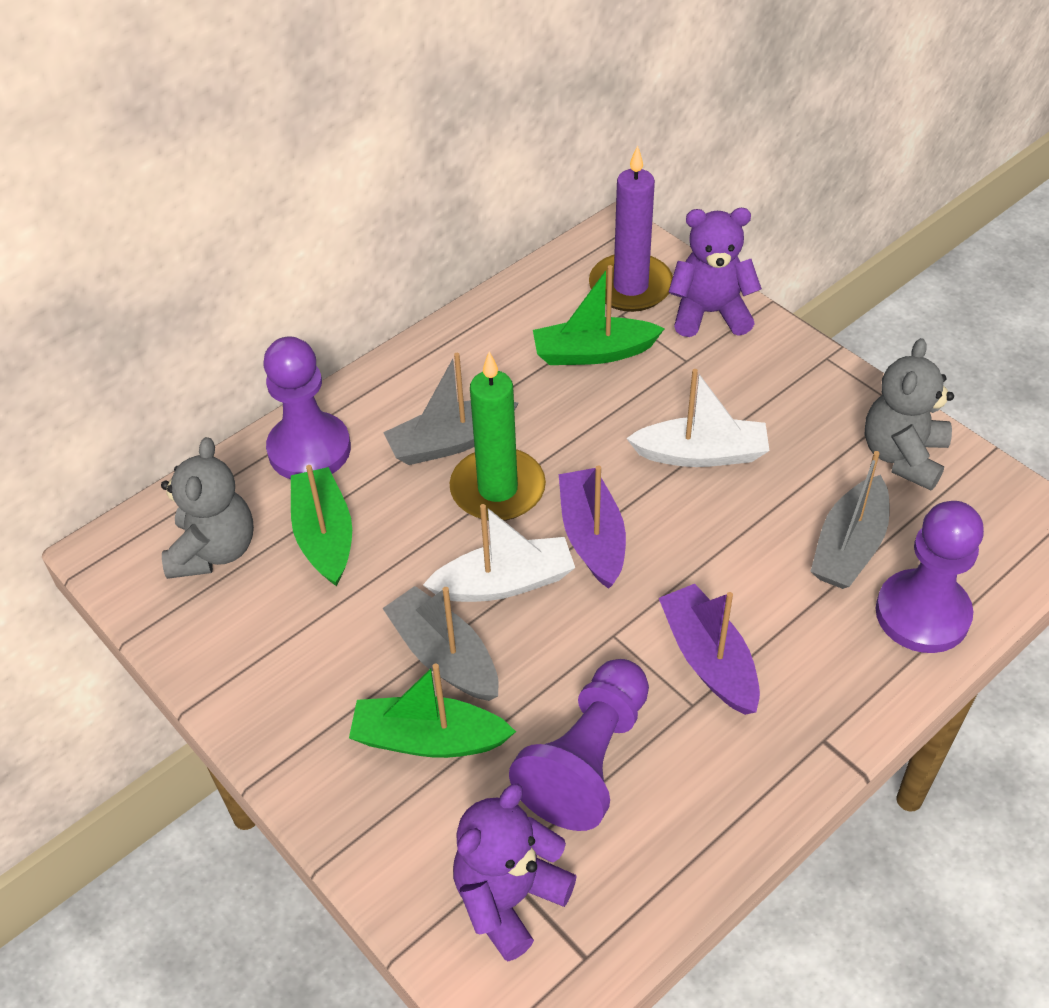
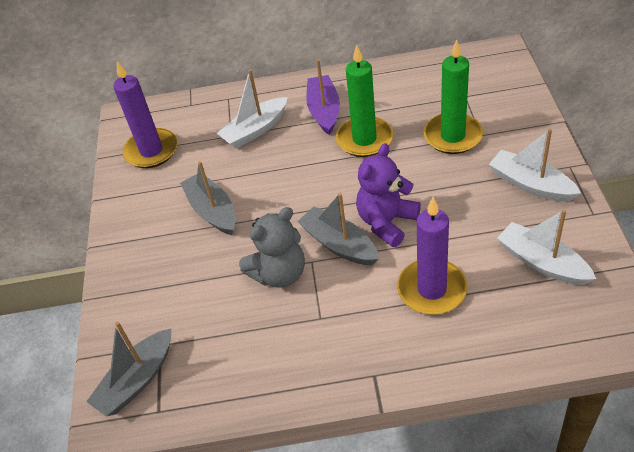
green boat: [291,465,352,586] [349,663,516,758] [533,265,665,365] = 3 -> none = 0
green candle: [450,351,546,521] = 1 -> [336,45,393,157] [424,39,483,154] = 2
grey teddy bear: [161,437,254,579] [864,338,954,490] = 2 -> [239,207,305,288] = 1
purple boat: [559,465,626,589] [659,584,760,715] = 2 -> [306,59,340,135] = 1
purple candle: [589,145,673,312] = 1 -> [113,61,178,168] [397,197,467,315] = 2
purple pawn: [263,336,351,479] [509,659,649,831] [876,501,984,653] = 3 -> none = 0
purple teddy bear: [453,783,577,961] [668,208,762,337] = 2 -> [356,143,421,247] = 1
white boat: [423,504,575,602] [626,369,769,467] = 2 -> [217,69,288,148] [489,129,581,201] [497,209,596,285] = 3

